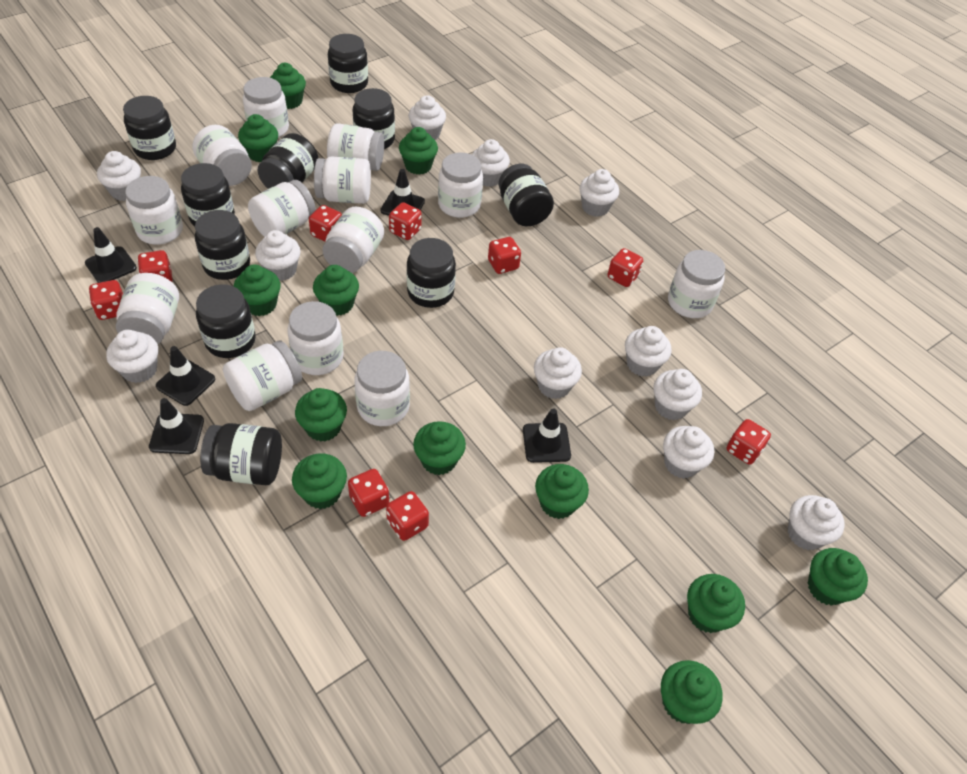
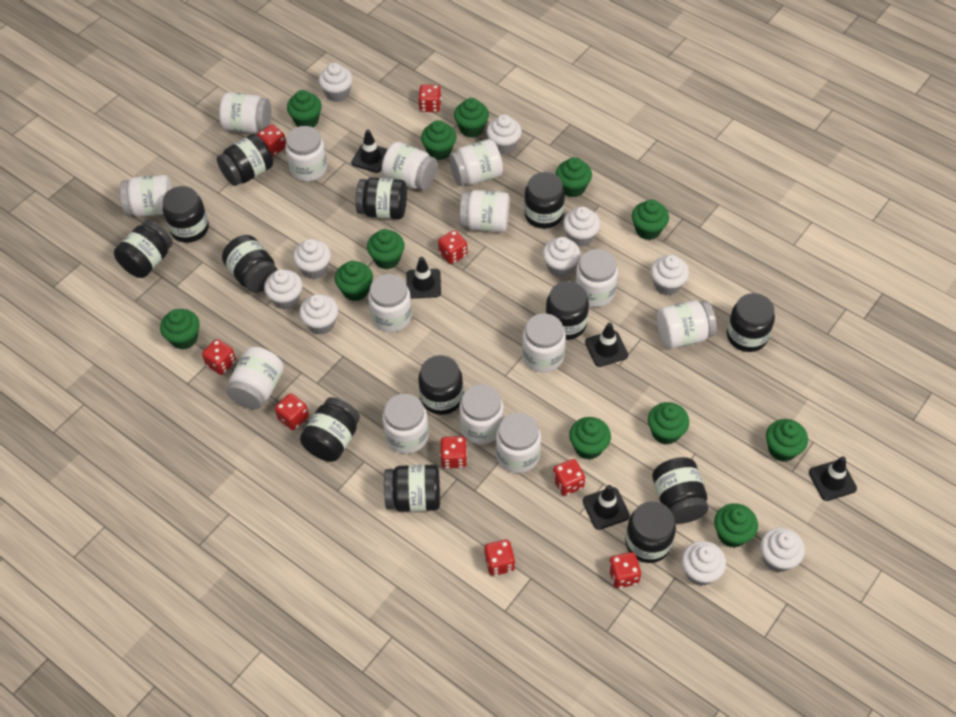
black jar: [123,96,176,160] [181,163,235,226] [195,210,250,280] [196,284,256,358] [200,423,282,485] [257,133,318,189] [328,34,368,93] [353,88,395,149] [407,238,456,308] [499,164,554,226] = 10 -> [114,220,173,278] [163,186,209,243] [217,134,273,186] [222,235,278,293] [300,397,360,462] [356,177,407,219] [384,465,440,512] [418,355,463,415] [524,172,565,229] [546,281,589,340] [625,501,676,563] [652,457,709,524] [727,293,775,352] = 13
white cupcake: [97,151,141,201] [106,329,158,383] [255,230,301,281] [408,95,446,140] [472,139,510,187] [534,347,582,399] [579,169,619,217] [625,326,672,377] [654,369,702,420] [663,426,714,479] [788,495,845,550] = 11 -> [264,269,303,310] [293,239,331,279] [299,294,338,335] [319,63,353,102] [486,114,522,154] [543,237,581,277] [563,207,600,247] [651,255,689,295] [682,541,726,586] [760,527,805,572] = 10
white jar: [116,273,179,344] [125,176,183,245] [192,125,252,186] [223,340,302,411] [243,77,289,138] [248,180,316,237] [287,301,344,375] [314,156,371,204] [322,207,384,273] [327,123,384,171] [354,351,410,426] [438,152,483,218] [668,250,725,318] = 13 -> [120,175,172,217] [219,92,271,133] [227,347,284,409] [285,126,327,182] [368,274,412,332] [382,142,437,190] [382,394,429,454] [449,139,503,186] [459,190,509,232] [459,384,504,444] [496,413,541,473] [522,313,566,373] [575,249,618,307] [657,300,717,349] = 14

